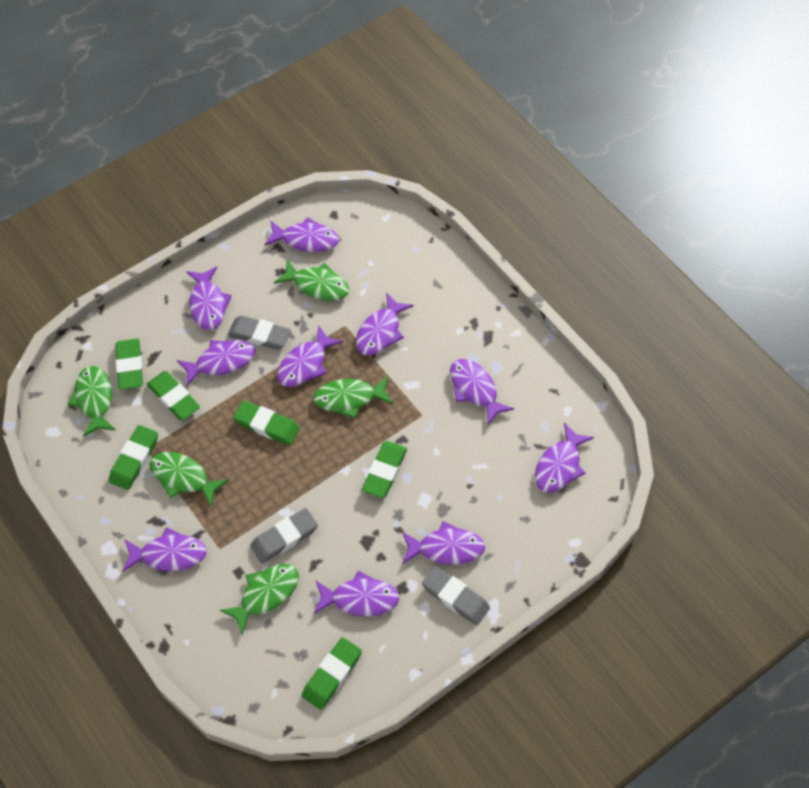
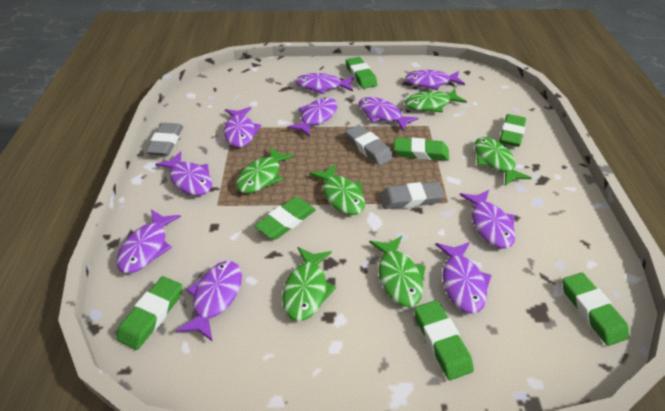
green eraser: [109,425,158,490] [115,339,143,390] [147,371,200,420] [233,401,300,445] [302,637,362,710] [362,441,407,498] = 6 -> [116,276,182,350] [254,197,316,240] [346,57,377,89] [394,137,449,161] [414,300,474,380] [499,114,526,147] [562,272,629,346] = 7
green fish: [68,366,116,437] [150,452,229,506] [220,564,299,635] [274,259,349,301] [313,376,393,418] = 5 -> [236,146,295,193] [282,247,336,321] [309,164,365,215] [369,236,426,307] [405,88,467,113] [474,137,531,186] = 6

